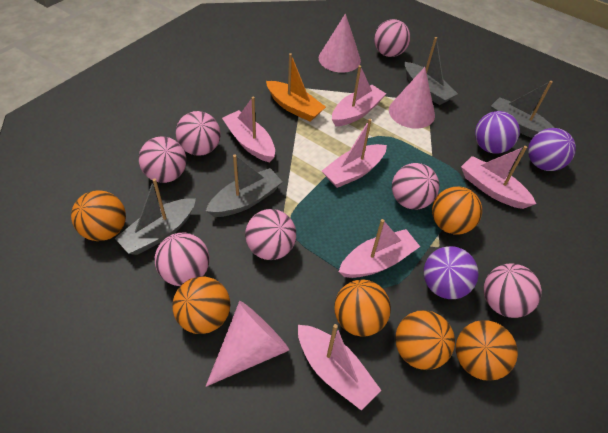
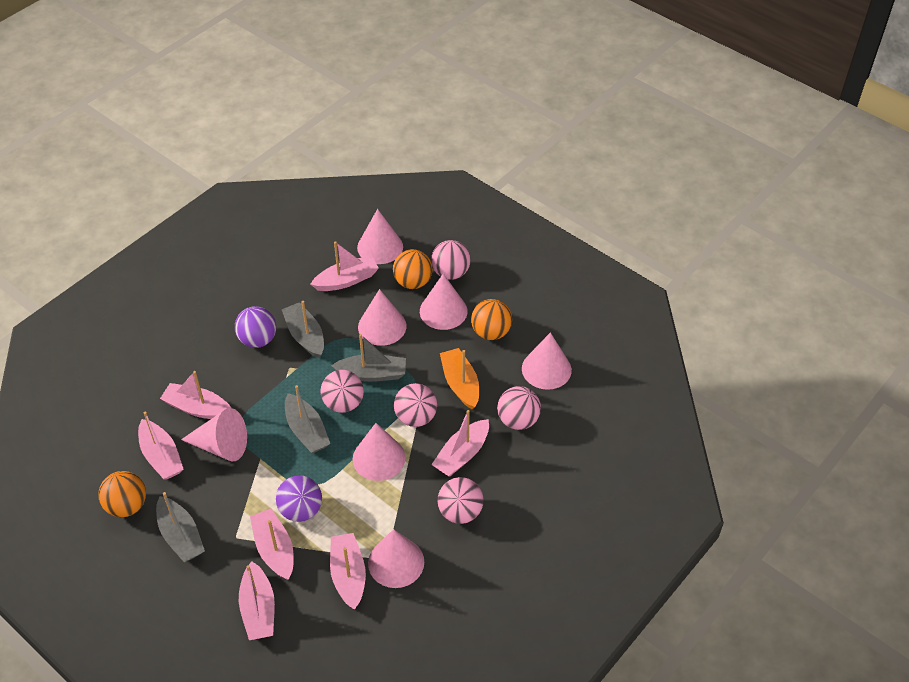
orange ball: [71,190,126,241] [172,276,230,334] [334,280,391,337] [395,310,455,370] [432,186,482,235] [456,320,518,381] = 6 -> [98,471,146,517] [393,249,433,289] [471,299,512,340] = 3
pink ball: [139,136,186,183] [155,233,209,286] [176,111,221,156] [245,209,296,260] [374,19,410,57] [392,163,439,210] [484,264,542,318] = 7 -> [321,370,364,413] [394,383,437,427] [431,240,471,280] [437,477,484,524] [497,386,541,430] = 5
pink boat: [222,96,275,162] [298,324,381,410] [322,119,387,188] [332,65,386,126] [339,219,420,278] [461,146,536,209] = 6 -> [138,412,184,480] [160,371,231,419] [239,561,275,640] [250,509,294,580] [310,241,379,291] [330,533,366,610] [431,410,489,477] = 7
pink cone: [206,301,289,387] [319,13,361,73] [389,67,435,129] = 3 -> [181,408,247,462] [353,423,406,481] [357,209,403,264] [358,289,407,346] [368,529,424,588] [420,274,468,330] [522,332,572,390] = 7
purple ball: [424,246,479,299] [475,111,520,154] [528,128,576,171] = 3 -> [235,306,276,348] [276,475,322,522] = 2

